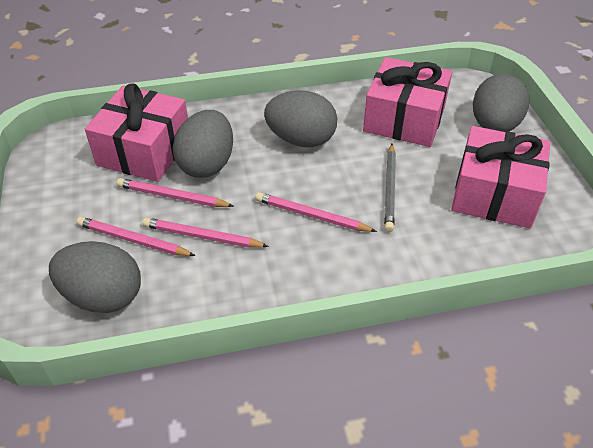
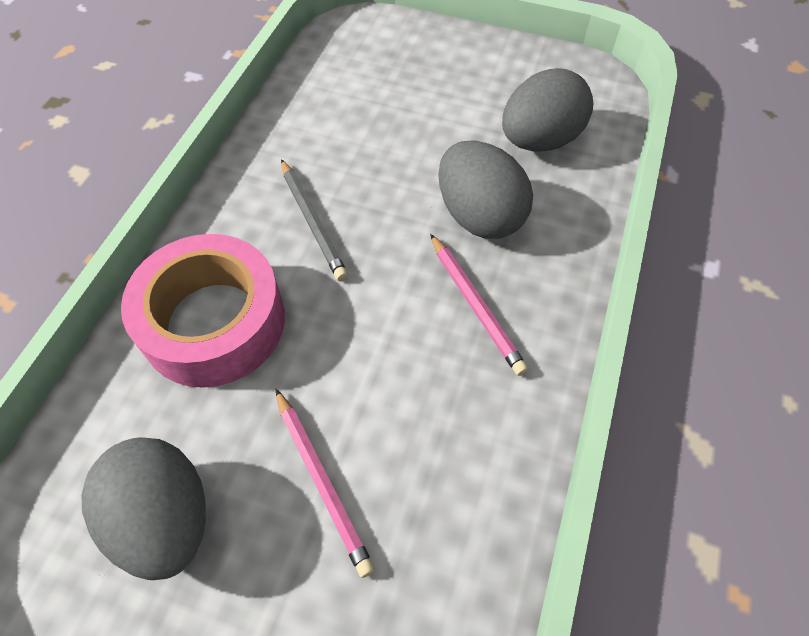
grey egg: [49,241,141,313] [173,110,233,178] [264,90,337,147] [473,74,529,132] = 4 -> [82,437,206,580] [438,140,533,239] [502,68,593,152] = 3
pink gift: [85,83,188,182] [363,57,452,147] [451,126,550,228] = 3 -> none = 0
pink pencil: [77,217,195,256] [117,178,233,207] [143,218,269,248] [256,192,377,232] = 4 -> [276,389,375,578] [430,234,528,376] = 2
pink tape: none = 0 -> [121,234,285,388] = 1

